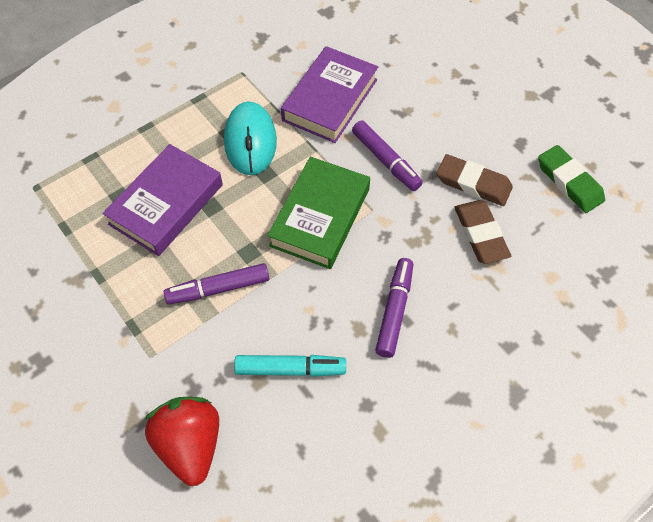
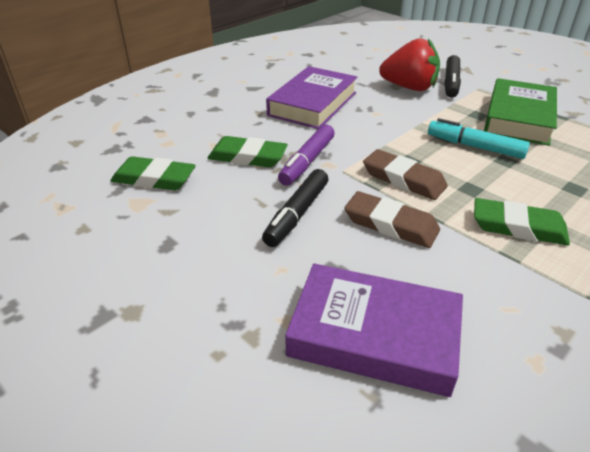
black marker: none = 0 -> [262,169,328,247] [444,55,461,98] = 2
green eraser: [538,145,605,213] = 1 -> [110,156,196,190] [208,136,288,168] [474,198,570,246] = 3
purple marker: [164,263,270,304] [352,120,423,191] [375,258,413,358] = 3 -> [278,124,335,186] = 1
turquoise mouse: [224,101,277,175] = 1 -> none = 0

